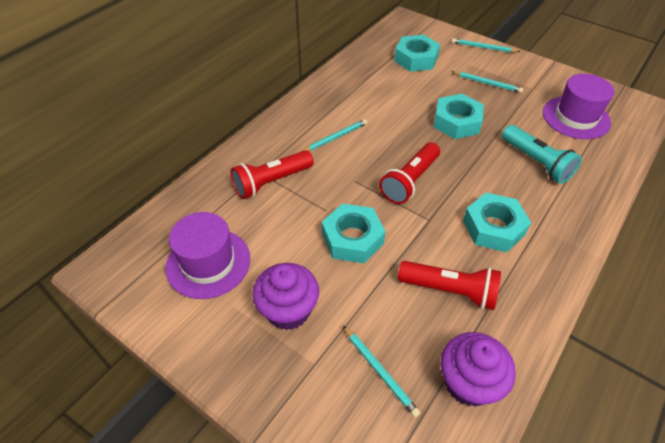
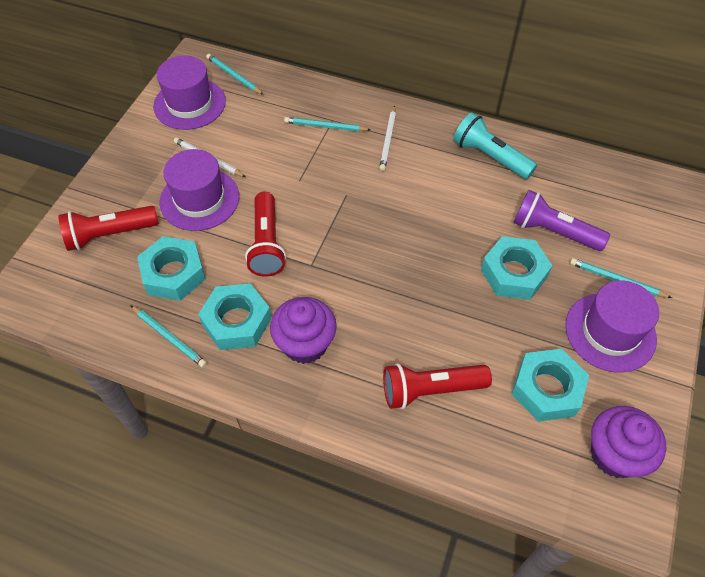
purple flashlight: none = 0 -> [513,190,610,251] = 1
purple hat: [165,212,250,299] [543,74,615,139] = 2 -> [153,55,226,130] [160,149,239,231] [565,281,659,373] = 3
white pencil: none = 0 -> [174,137,246,177] [379,105,396,171] = 2

